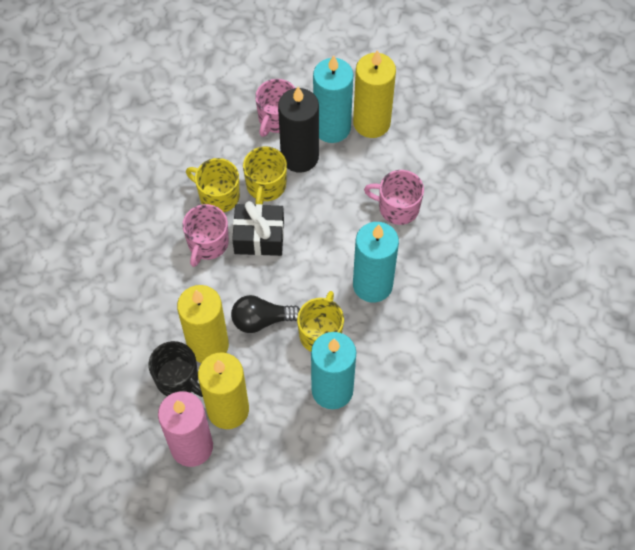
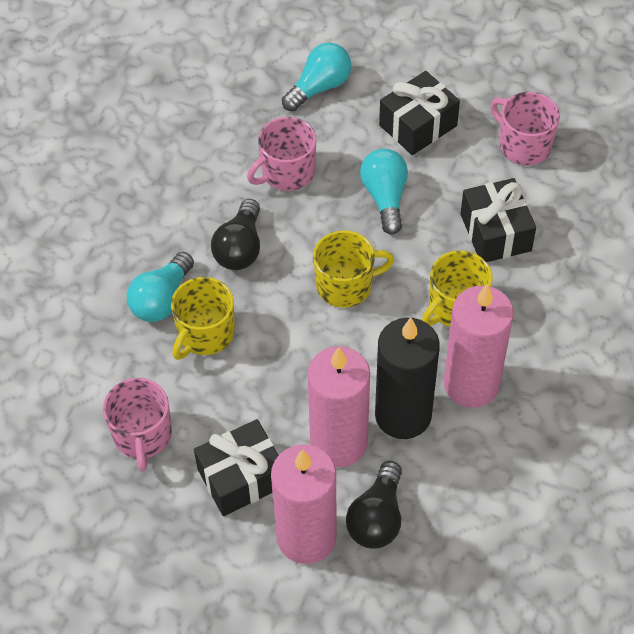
black gift: [232,201,284,256] = 1 -> [194,419,279,516] [379,71,460,155] [461,178,536,262] = 3
black light bulb: [231,295,300,333] = 1 -> [211,199,260,270] [346,461,402,549] = 2
black mug: [148,341,203,397] = 1 -> none = 0
pink candle: [158,391,213,467] = 1 -> [271,444,337,564] [308,346,370,467] [444,284,514,408] = 3
turquoise candle: [311,332,356,409] [313,55,353,143] [353,222,399,303] = 3 -> none = 0
turquoise light bulb: none = 0 -> [127,252,194,322] [282,43,352,111] [360,149,408,235] = 3
yellow candle: [177,285,229,363] [198,352,249,429] [353,50,396,138] = 3 -> none = 0

